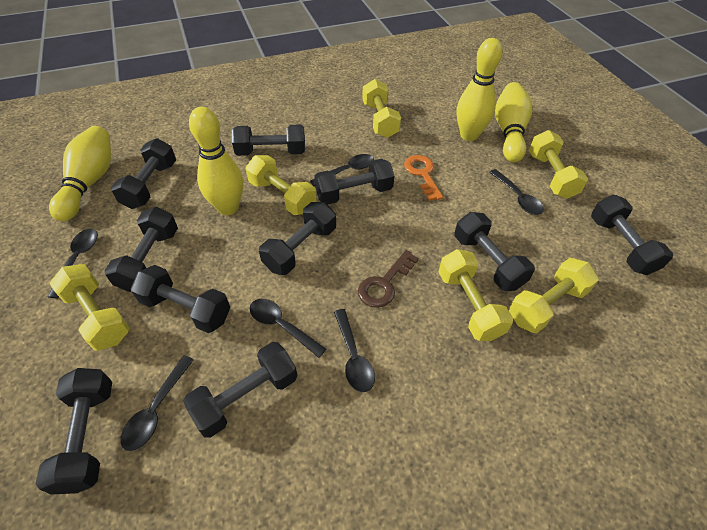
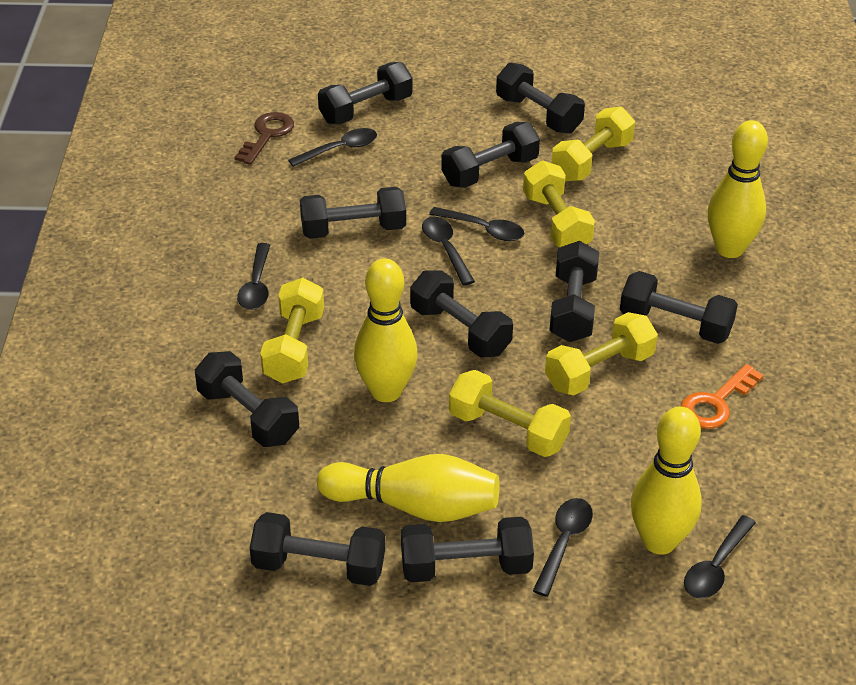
yellow dumbbell: [49,264,130,351] [245,155,316,215] [362,79,401,138] [438,249,513,341] [509,258,599,333] [529,130,588,199] = 6 -> [260,278,324,383] [449,370,571,457] [523,161,595,247] [545,312,658,395] [552,107,635,182] = 5

